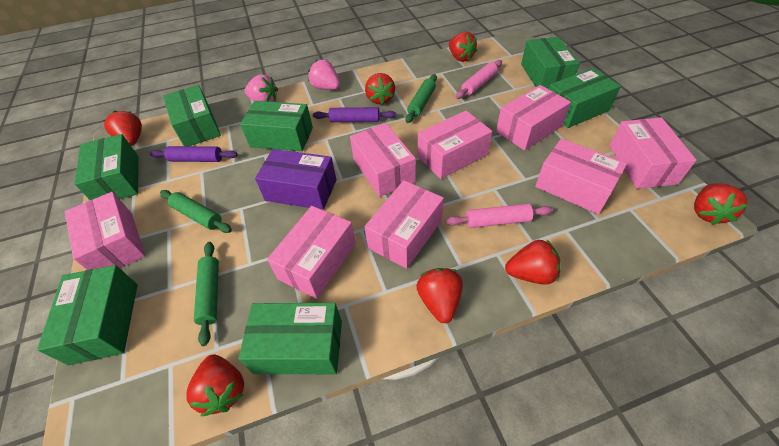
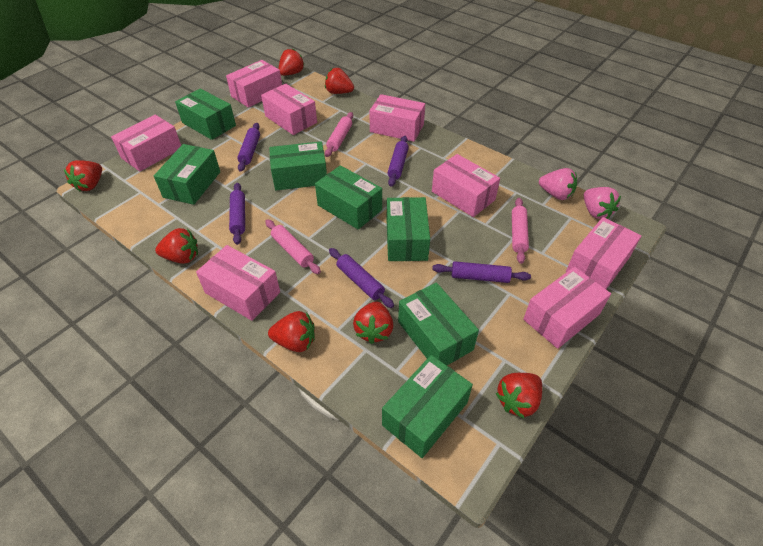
green rolling pin: [160,190,232,233] [194,242,219,346] [405,74,437,123] = 3 -> none = 0
pink rolling pin: [446,204,553,228] [456,60,502,99] = 2 -> [265,219,321,274] [325,112,353,157] [512,198,529,264] = 3
purple box: [255,149,336,210] = 1 -> none = 0
purple rolling pin: [150,146,238,162] [313,107,396,122] = 2 -> [229,183,245,245] [237,123,260,172] [329,248,394,308] [388,136,409,187] [432,261,531,283] = 5

